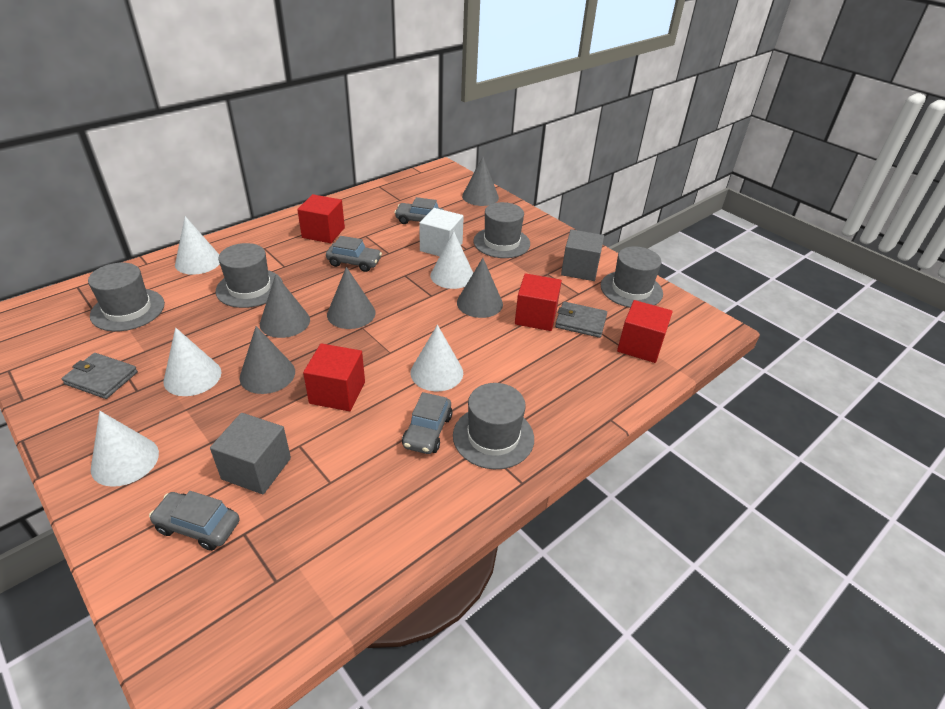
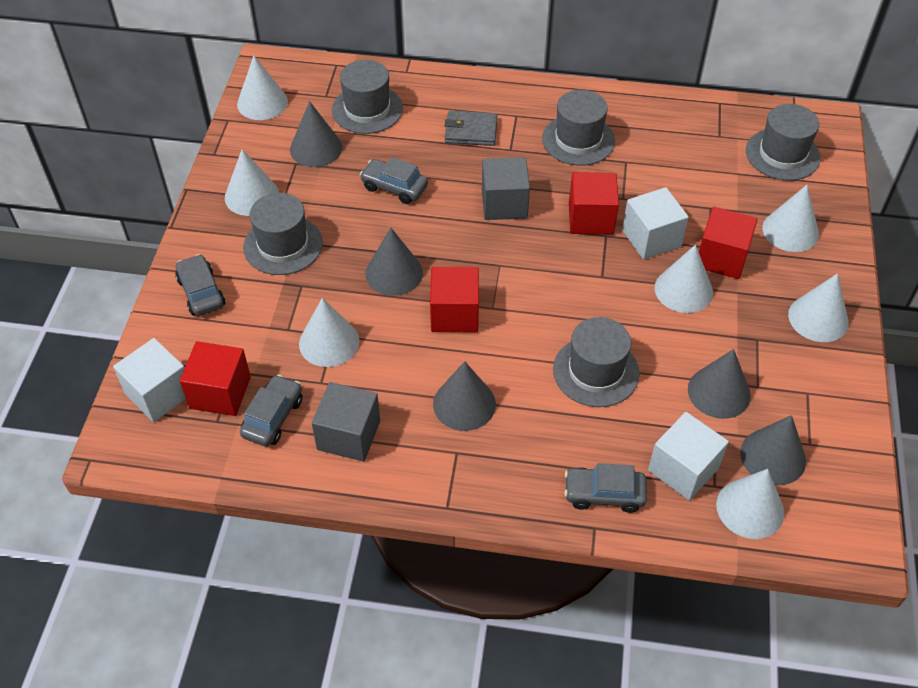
grey wallet: [62,353,138,399] [555,301,607,338] = 2 -> [445,111,498,146] = 1
white cone: [91,411,159,487] [163,328,221,396] [175,216,220,275] [411,325,463,391] [430,231,473,289] = 5 -> [225,149,279,216] [237,55,288,120] [299,298,359,367] [655,245,713,313] [716,469,784,539] [762,185,819,252] [788,273,849,342] = 7
white cube: [419,208,464,256] = 1 -> [113,338,186,422] [622,187,689,260] [648,412,729,501] = 3

